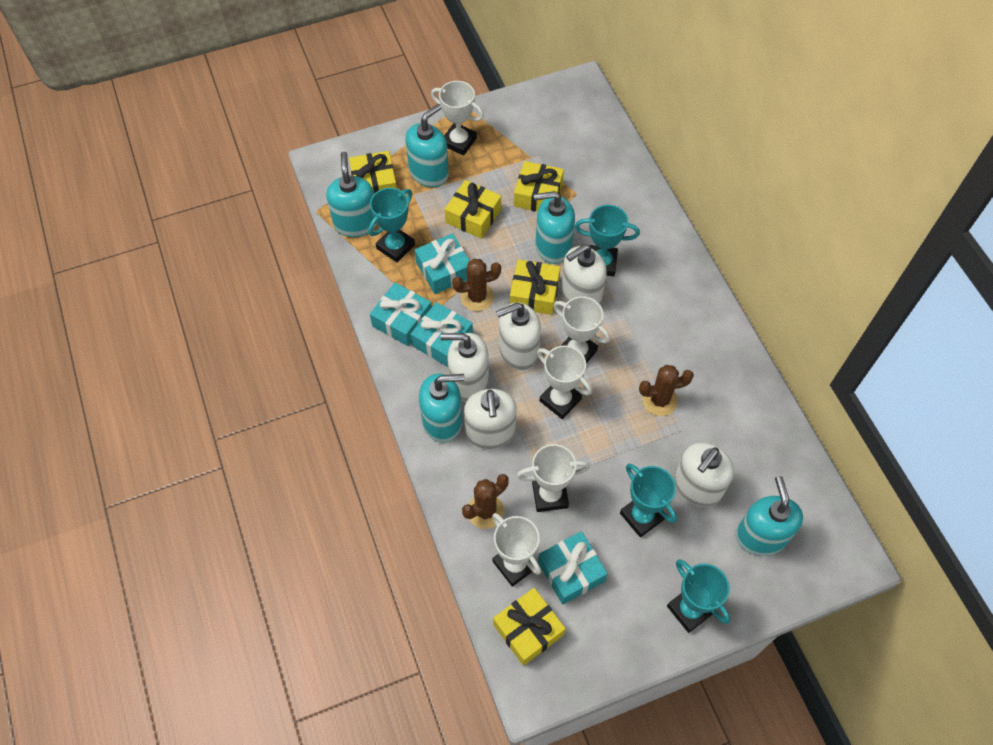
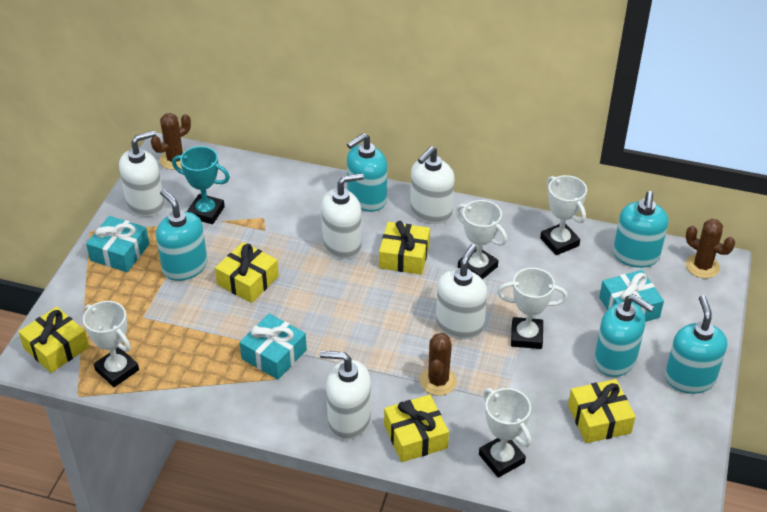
turquoise gift: [370,282,432,346] [410,302,473,367] [415,233,470,294] [538,531,608,605] = 4 -> [86,216,149,272] [240,313,307,379] [599,270,664,322] = 3
turquoise trophy: [368,188,415,263] [575,205,640,276] [620,463,677,537] [667,559,730,633] = 4 -> [172,146,230,224] = 1

